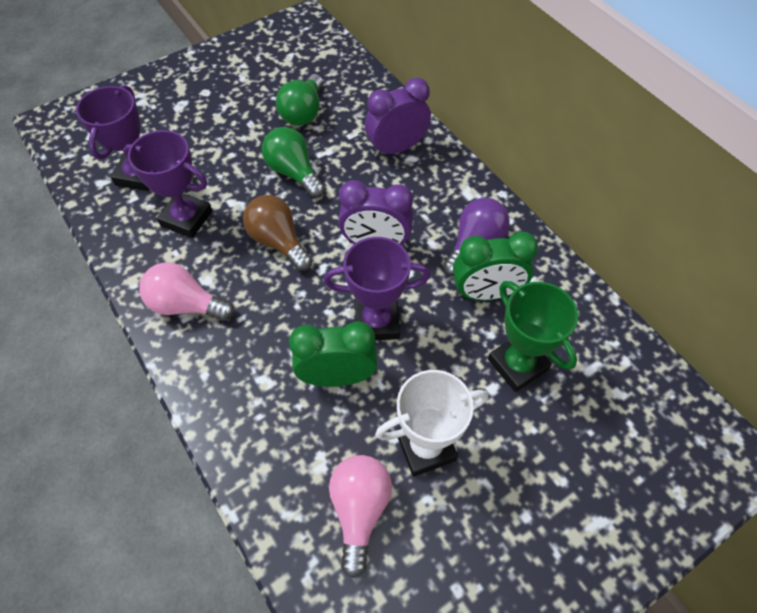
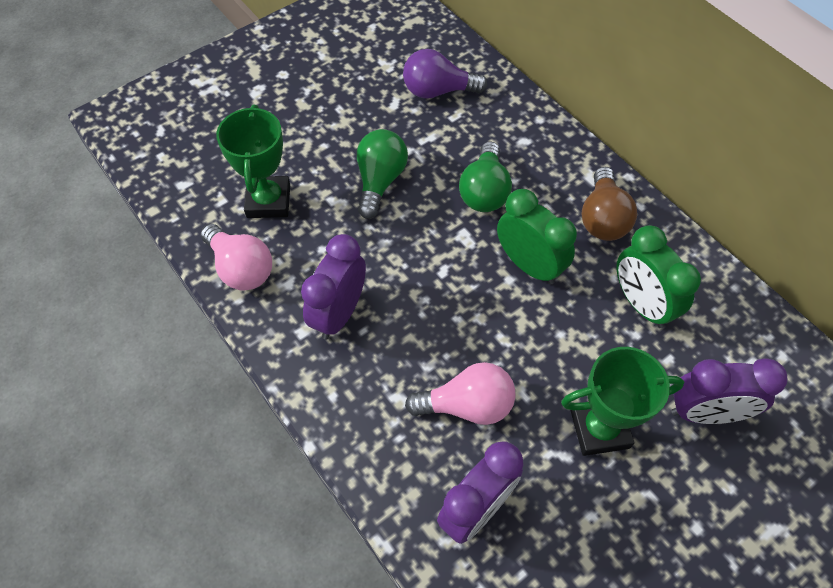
green trophy: [488,281,578,392] = 1 -> [216,105,290,218] [561,347,684,456] = 2
purple clock: [338,180,413,247] [365,78,431,157] = 2 -> [301,234,366,339] [437,442,523,544] [671,358,788,424] = 3
purple trophy: [76,85,150,191] [123,130,212,238] [324,237,431,340] = 3 -> none = 0
white trophy: [375,370,488,476] = 1 -> none = 0

